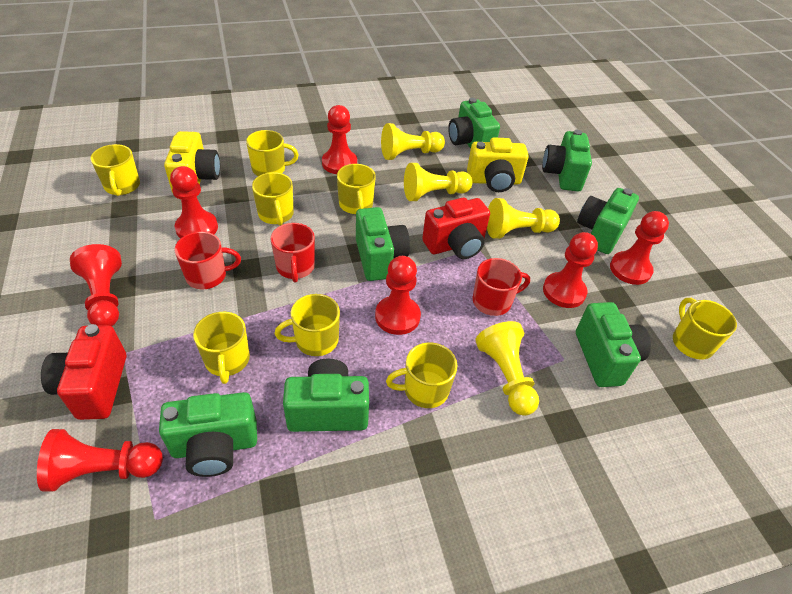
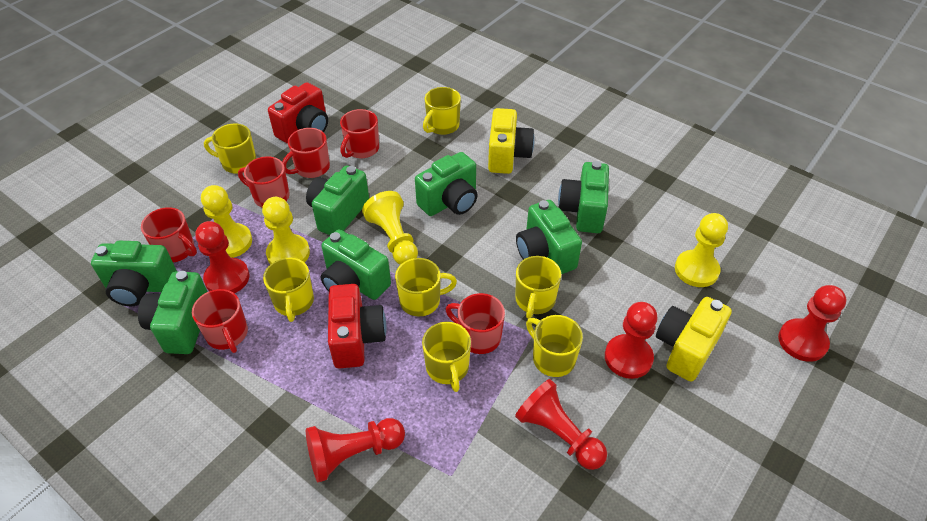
red mug: [174,232,241,289] [270,223,315,282] [473,258,530,316] = 3 -> [141,207,197,262] [192,289,248,353] [238,156,290,207] [282,128,330,178] [340,109,379,158] [445,293,505,354] = 6
red pawn: [37,429,163,491] [70,244,122,326] [170,166,218,239] [322,105,357,174] [375,256,421,335] [543,232,598,308] [610,211,669,285] = 7 -> [195,221,250,293] [306,418,405,482] [515,379,607,470] [605,302,657,379] [778,285,847,362] = 5
yellow mug: [90,144,140,196] [193,312,250,384] [246,130,299,176] [252,172,294,226] [275,294,340,356] [337,164,376,214] [386,343,458,408] [673,298,737,360] = 8 -> [204,123,257,174] [263,258,314,322] [395,258,457,317] [422,322,471,392] [423,87,461,135] [515,256,562,319] [526,315,583,377] = 7

